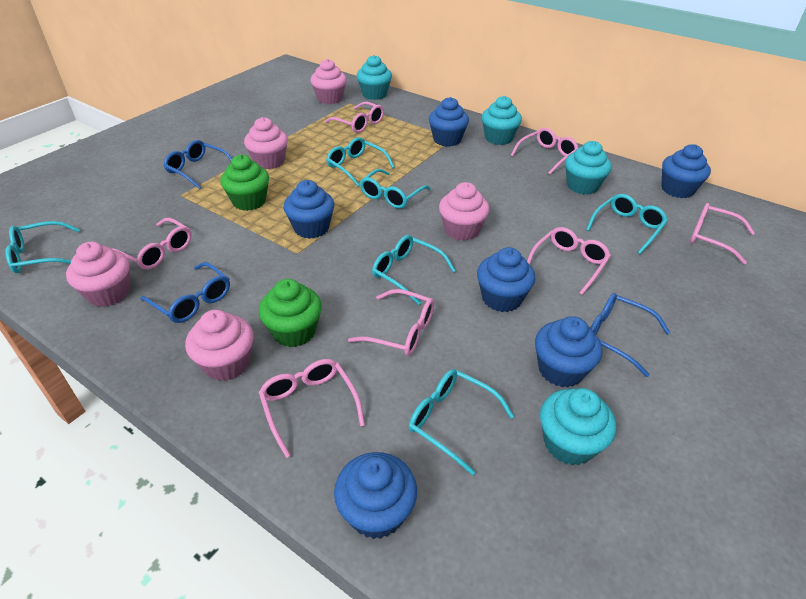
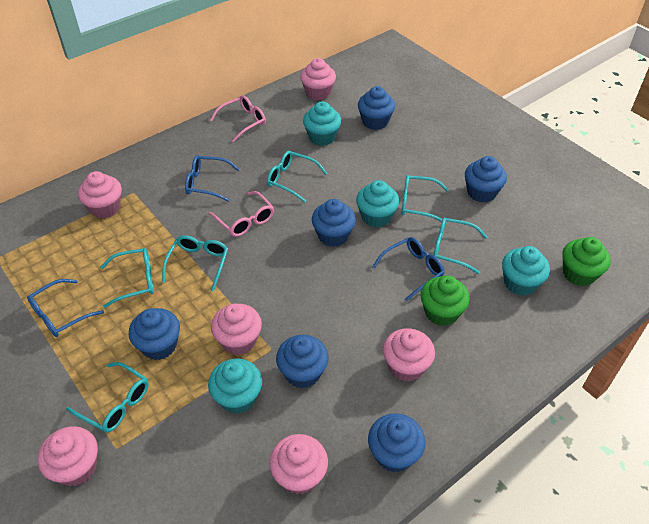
pink cupcake: [66,242,130,307] [185,310,254,381] [244,117,288,169] [310,59,347,104] [439,182,490,241] = 5 -> [38,426,98,486] [78,171,122,219] [211,304,262,355] [269,434,328,494] [300,58,336,100] [383,328,435,382] = 6
pink glasses: [112,218,192,270] [259,359,365,458] [325,102,384,133] [348,289,434,356] [511,128,578,175] [527,227,611,295] [690,203,755,264] = 7 -> [209,191,274,237] [210,95,266,142] = 2

